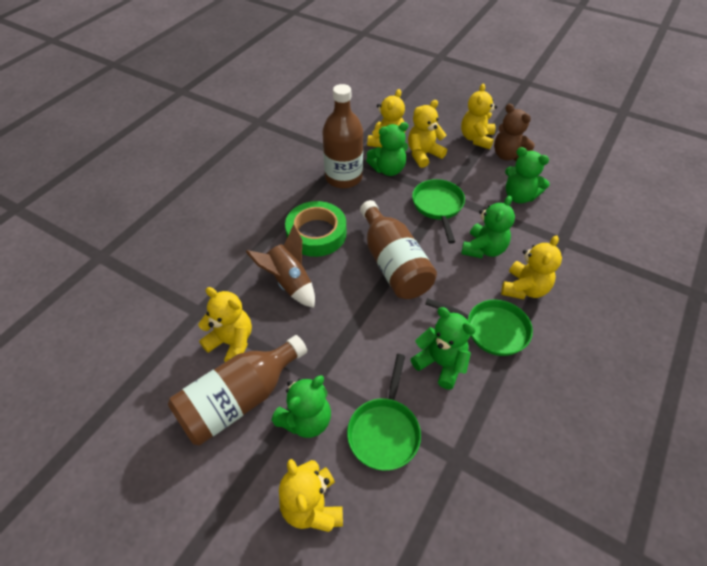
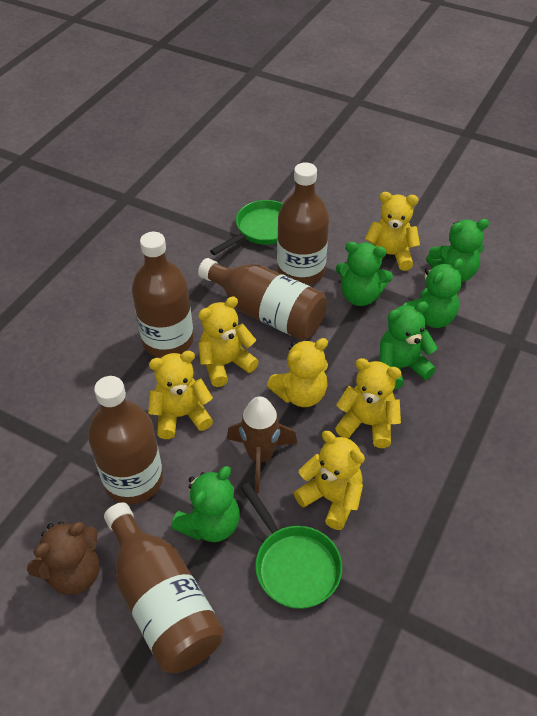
brown bottle: [168,335,307,445] [322,84,363,188] [360,200,437,299] = 3 -> [88,376,163,504] [104,502,224,673] [132,232,194,358] [198,258,327,340] [277,162,329,285] = 5
green pan: [347,354,421,471] [412,179,465,244] [425,298,533,356] = 3 -> [210,200,283,255] [241,483,342,609] = 2
green tape: [285,201,346,257] = 1 -> none = 0

